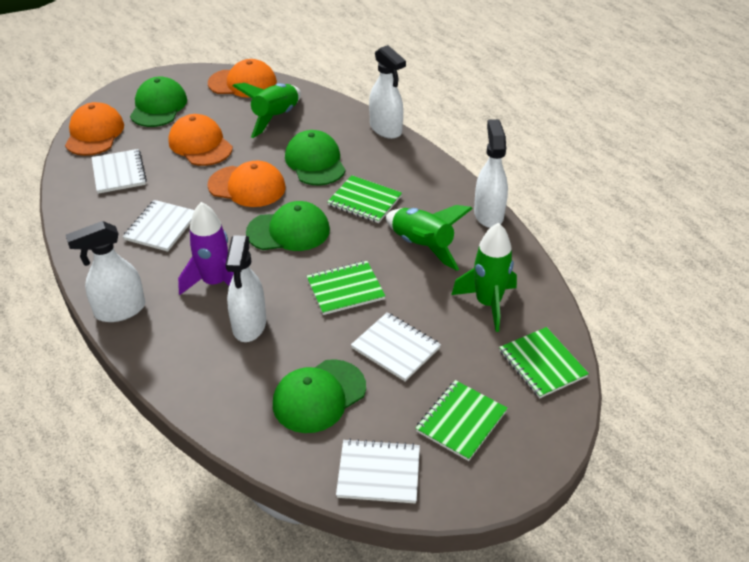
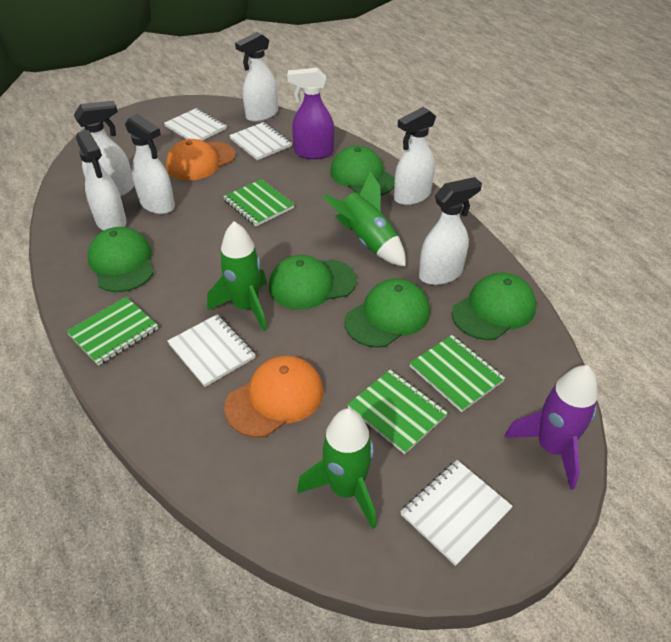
green cap: [130,77,187,127] [246,201,330,251] [273,359,366,433] [285,130,345,186] = 4 -> [88,227,154,292] [269,255,357,310] [330,146,395,196] [344,279,430,348] [452,273,536,340] = 5
orange cap: [65,102,124,156] [168,114,233,166] [208,59,277,98] [208,161,286,207] = 4 -> [166,139,236,180] [224,356,323,438] = 2
purple spray bottle: none = 0 -> [287,68,334,159] = 1
white spray bottle: [66,221,145,322] [225,235,266,342] [369,45,406,139] [474,119,508,228] = 4 -> [74,101,134,196] [76,130,127,231] [125,114,175,214] [235,32,278,122] [394,107,436,205] [419,177,482,285] = 6

